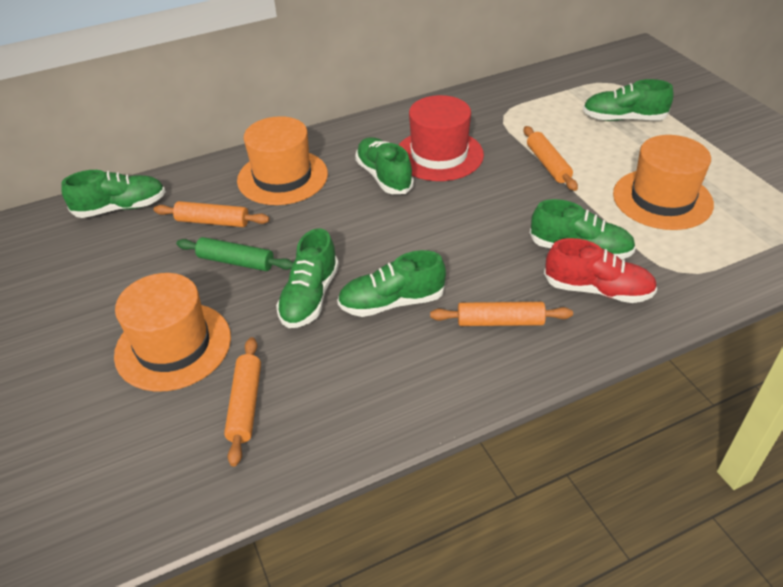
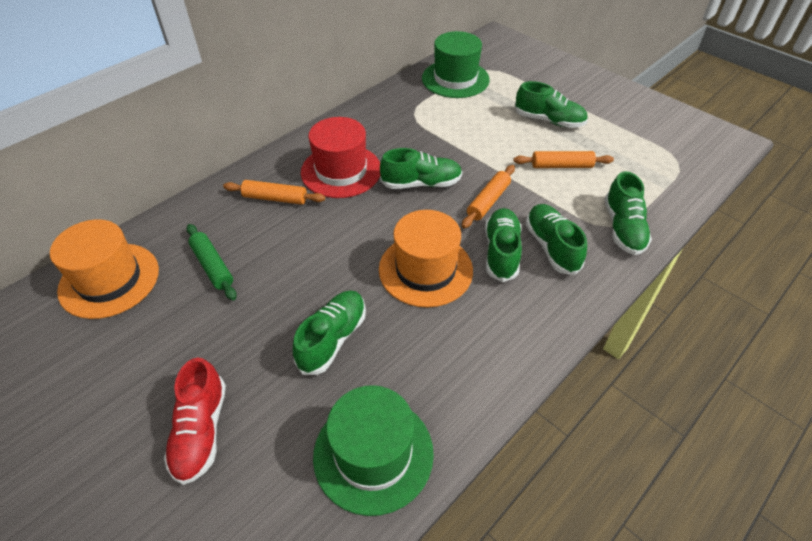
green hat: none = 0 -> [313,385,434,516] [422,31,490,98] = 2
orange hat: [114,273,231,392] [237,116,328,205] [613,135,714,230] = 3 -> [50,219,159,319] [379,210,473,307] = 2
orange rolling pin: [154,201,270,227] [224,337,261,467] [430,302,573,326] [524,126,578,191] = 4 -> [223,180,325,205] [462,165,515,228] [514,151,614,168] = 3

